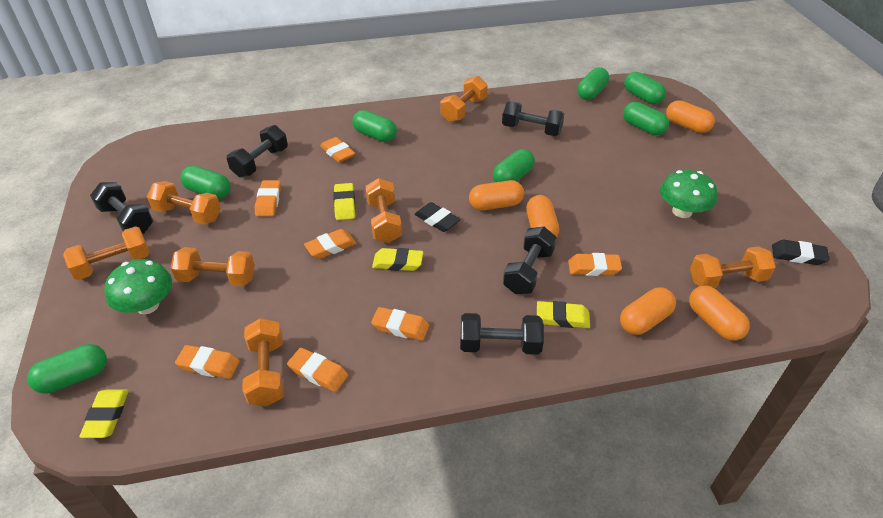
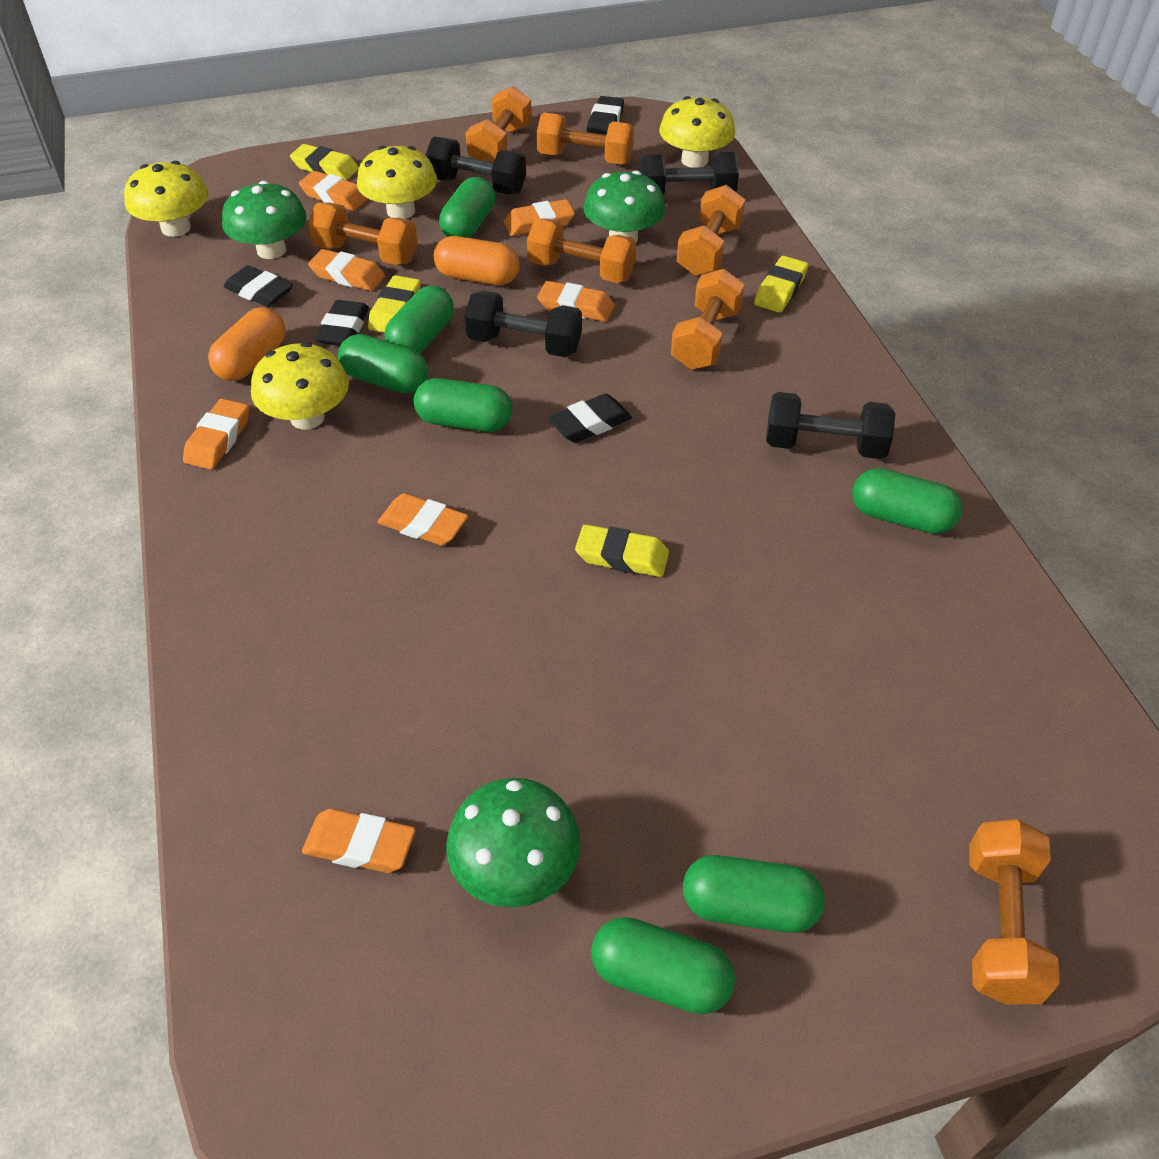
black dumbbell: [90,182,153,234] [227,125,288,177] [460,313,544,355] [502,101,564,136] [503,226,557,294] = 5 -> [425,137,526,194] [465,291,582,357] [639,152,739,195] [766,392,895,459] = 4
black eraser: [414,202,461,232] [772,240,830,265] = 2 -> [223,265,293,307] [315,300,369,346] [548,394,632,443] [586,96,624,135] = 4
green mushroom: [105,259,172,314] [660,170,717,218] = 2 -> [222,181,307,259] [446,778,581,908] [583,171,666,242] = 3
orange capsule: [469,180,524,210] [526,195,559,237] [620,287,676,335] [666,100,715,133] [689,286,750,341] = 5 -> [208,307,286,381] [434,236,520,285] = 2
yellow mushroom: none = 0 -> [124,161,208,237] [251,342,349,430] [357,146,437,219] [659,96,735,168] = 4

